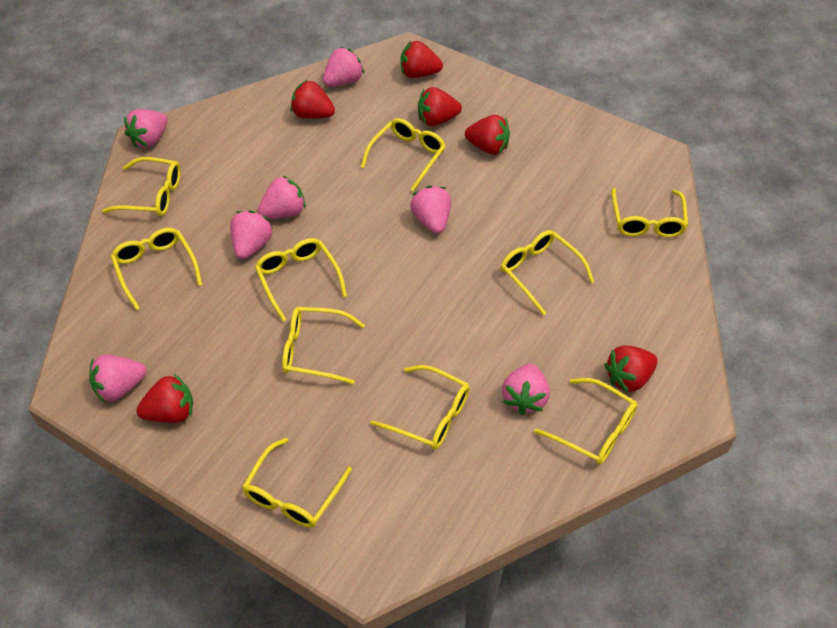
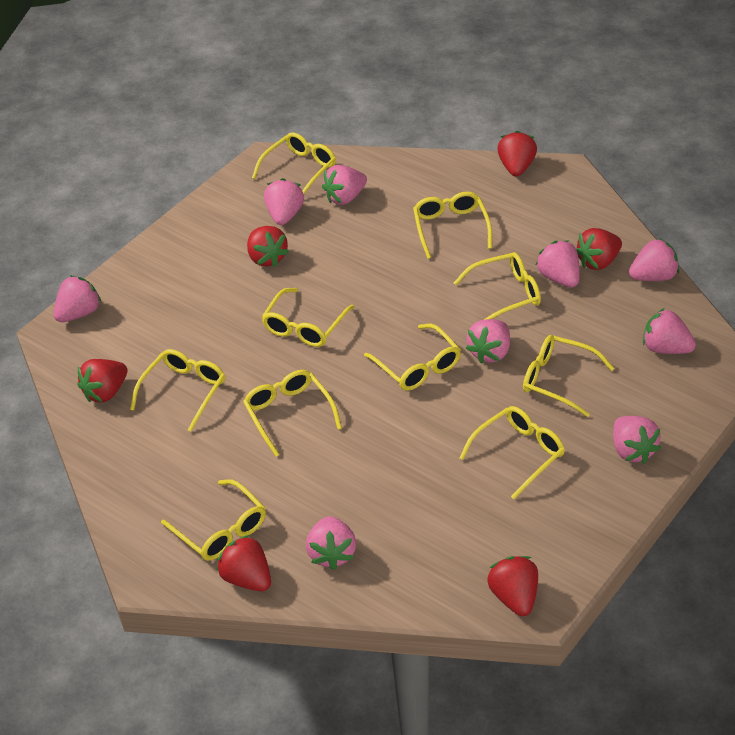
pink strawberry: [89,355,146,402] [124,109,168,148] [230,210,273,259] [258,176,306,219] [323,47,364,87] [410,186,451,234] [502,364,550,415] = 7 -> [53,276,102,322] [264,178,304,225] [306,516,356,570] [322,165,367,205] [466,319,510,364] [536,240,580,287] [613,416,661,464] [629,238,679,281] [643,308,696,354] = 9

